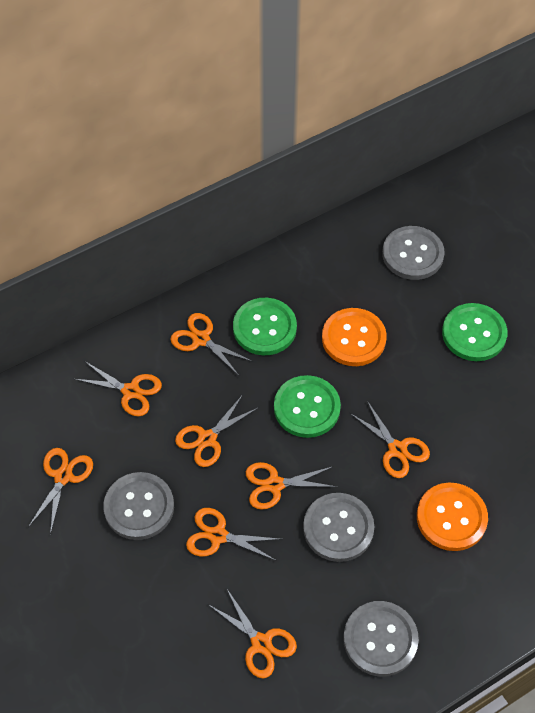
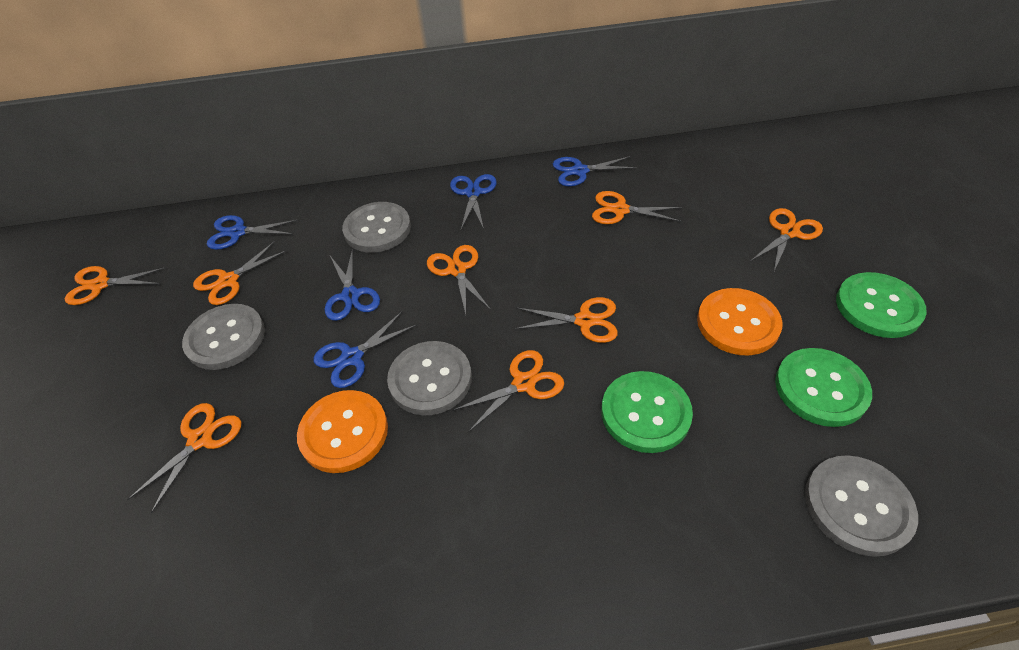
blue scissors: none = 0 -> [207,215,298,250] [314,312,417,388] [325,248,380,321] [450,174,497,229] [553,156,638,187] = 5

